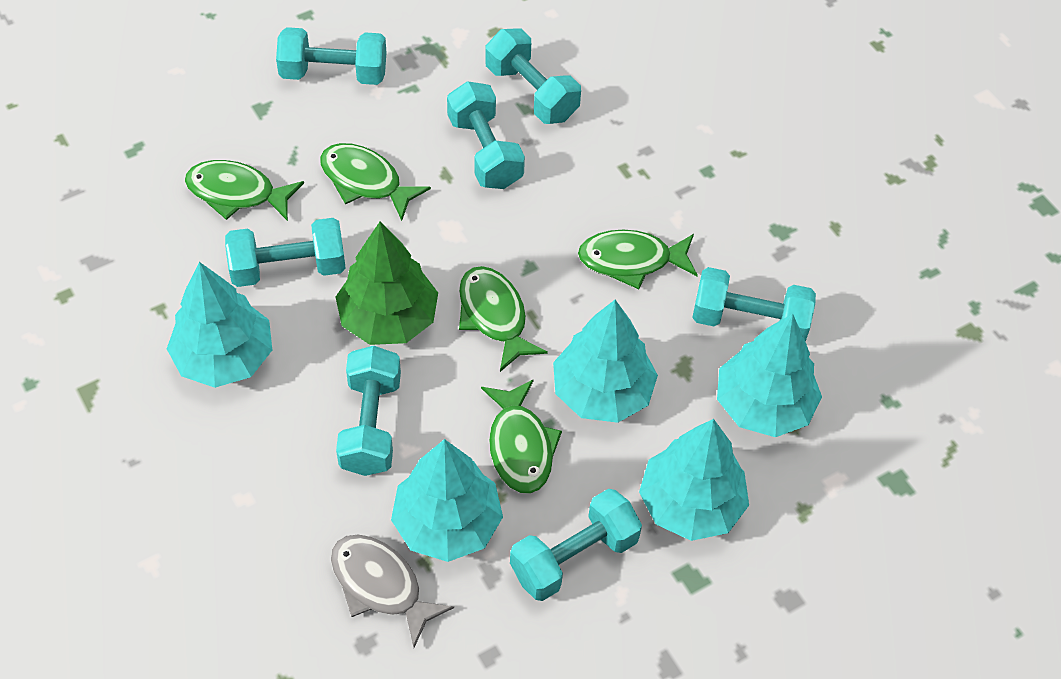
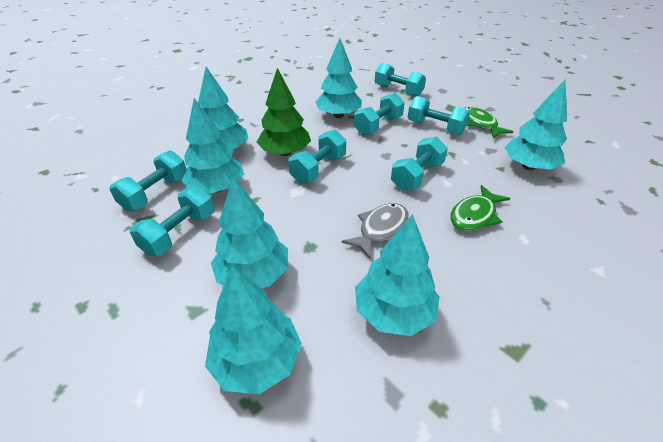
green fish: [185,160,304,221] [320,143,431,221] [459,266,548,372] [481,379,562,494] [578,230,698,289] = 5 -> [450,185,510,231] [464,107,514,138] = 2
turquoise tree: [167,262,272,388] [391,439,503,562] [553,300,658,423] [639,419,749,541] [717,314,822,437] = 5 -> [181,98,244,193] [198,67,248,149] [205,265,302,394] [211,177,288,288] [315,38,362,118] [355,214,440,336] [504,80,567,170] = 7

